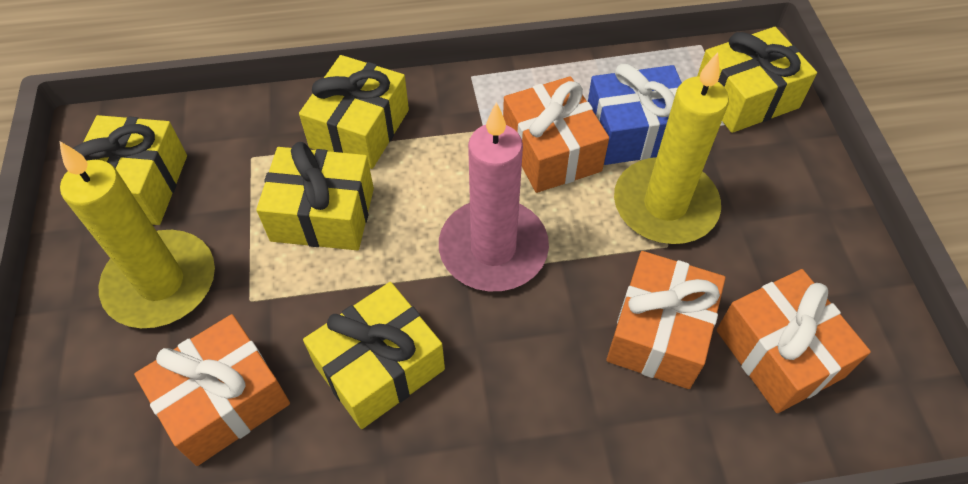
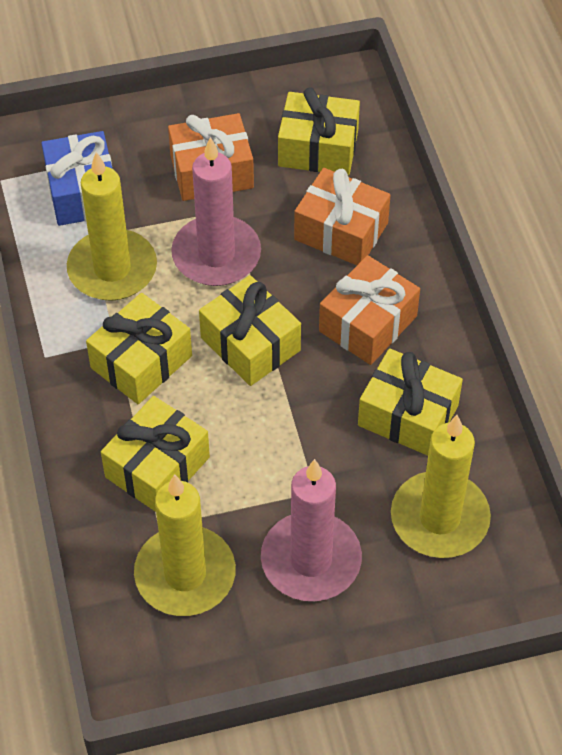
orange gift: [134,314,290,466] [503,76,609,193] [606,251,726,389] [717,269,871,413] = 4 -> [168,113,254,201] [294,168,391,265] [319,255,420,365] = 3
pink candle: [439,102,549,291] = 1 -> [171,137,261,286] [261,459,362,601] = 2
yellow candle: [59,141,215,328] [614,52,729,244] = 2 -> [67,152,157,301] [134,474,236,616] [391,415,491,558] = 3

